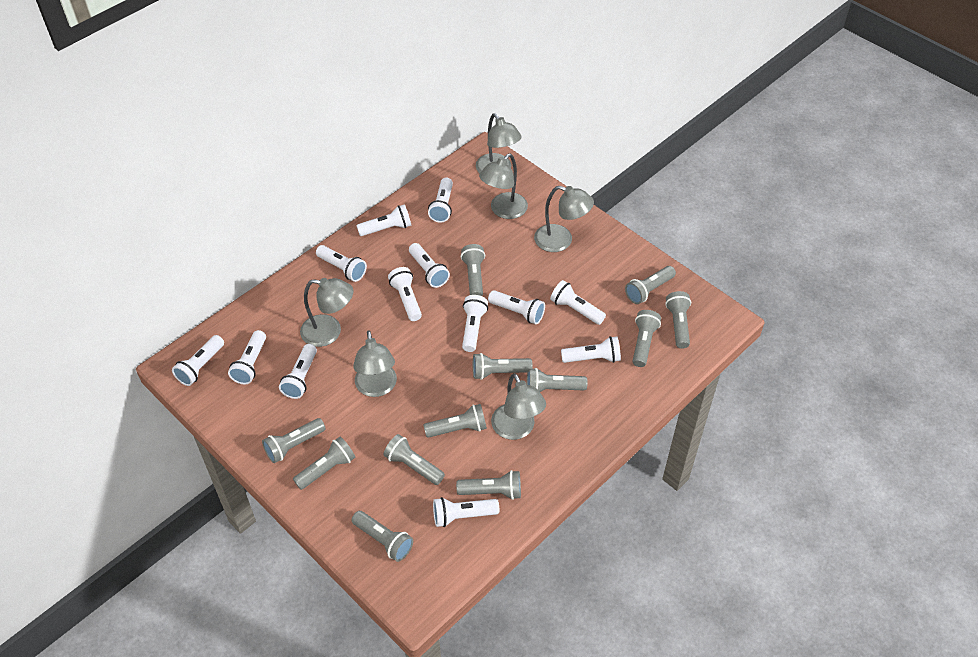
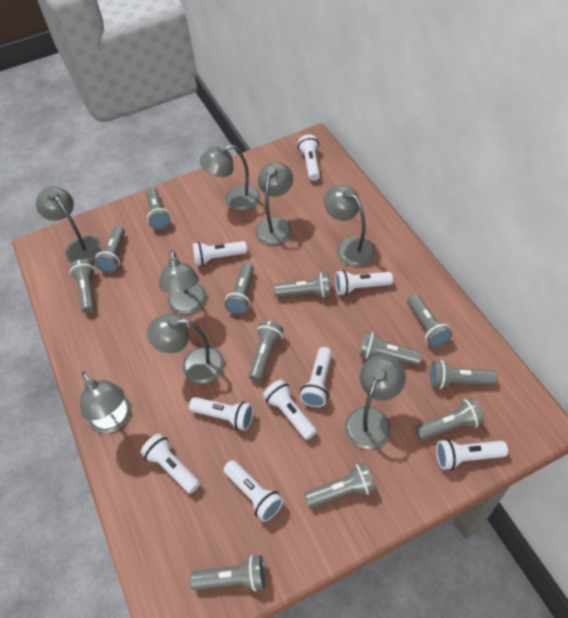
grey lamp: [300,278,353,347] [353,330,397,397] [476,113,522,173] [479,154,528,219] [491,373,546,440] [534,186,594,252] = 6 -> [36,186,102,263] [80,372,132,433] [147,314,225,384] [159,250,207,314] [200,144,260,211] [255,162,293,245] [324,185,375,266] [345,355,406,449] = 8
white flashlight: [172,335,224,386] [228,330,266,385] [279,344,317,399] [316,245,367,282] [356,204,411,236] [388,267,422,321] [409,243,450,288] [428,178,453,222] [433,497,499,527] [462,295,488,352] [488,290,545,324] [550,280,606,325] [561,336,621,363] = 13 -> [140,433,200,494] [189,397,254,431] [192,241,247,266] [223,460,283,522] [263,379,317,440] [298,135,320,181] [300,347,332,407] [335,270,393,295] [436,439,508,470] = 9

